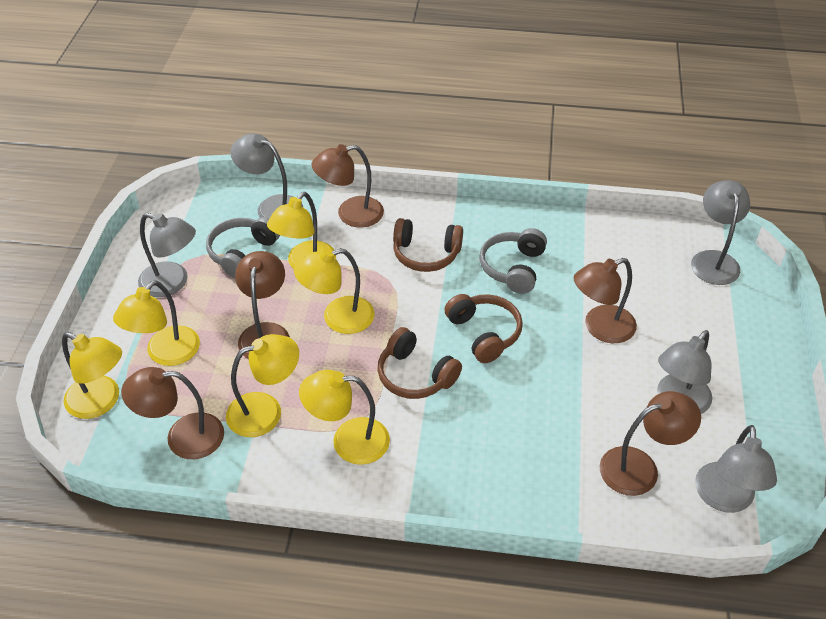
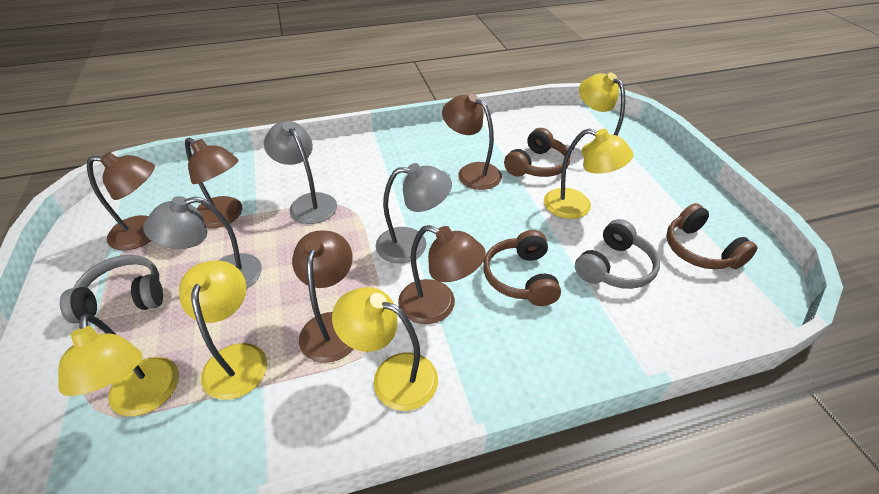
grey lamp: [138,213,196,297] [230,133,303,219] [657,330,712,414] [691,180,750,285] [695,425,777,513] = 5 -> [143,196,262,289] [264,121,337,224] [376,163,452,263] = 3
yellow lamp: [62,332,122,419] [113,280,200,366] [226,334,299,437] [267,192,336,269] [294,248,375,334] [299,370,390,465] = 6 -> [58,314,179,416] [179,261,267,400] [332,287,438,411] [544,129,633,219] [579,73,625,157] = 5

